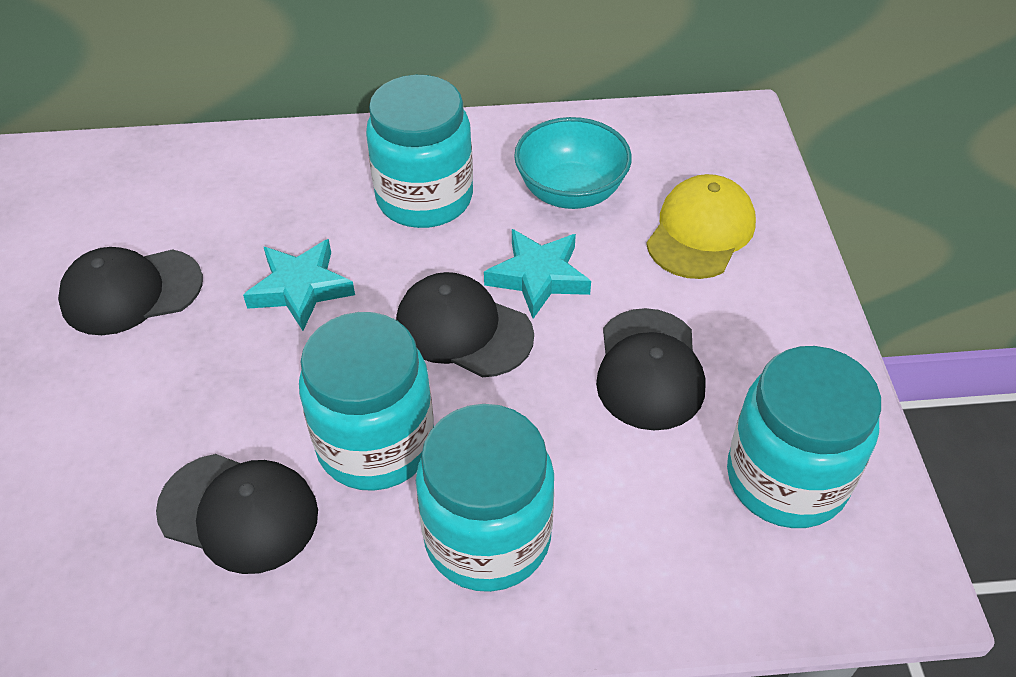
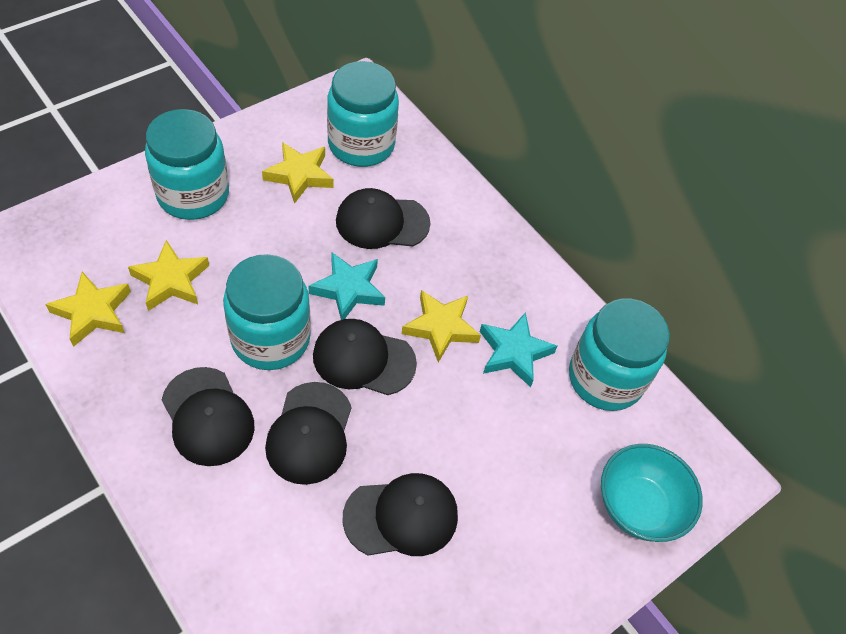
black cap: [58,247,203,335] [156,454,318,574] [396,272,534,377] [596,308,705,430] = 4 -> [162,367,254,466] [265,382,352,485] [313,319,417,395] [336,188,431,249] [342,473,458,556] = 5
yellow cap: [646,174,756,279] = 1 -> none = 0
yellow star: none = 0 -> [45,272,131,347] [128,240,209,311] [262,142,333,204] [401,290,481,363] = 4

